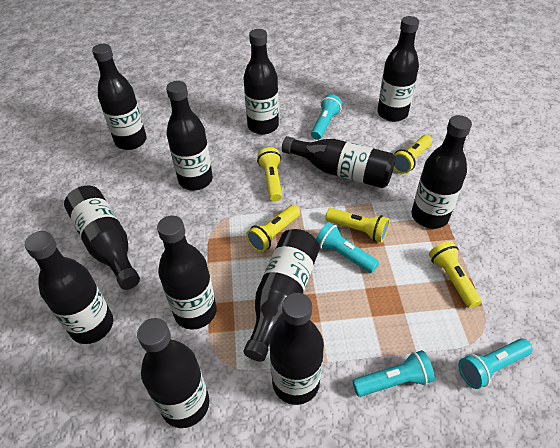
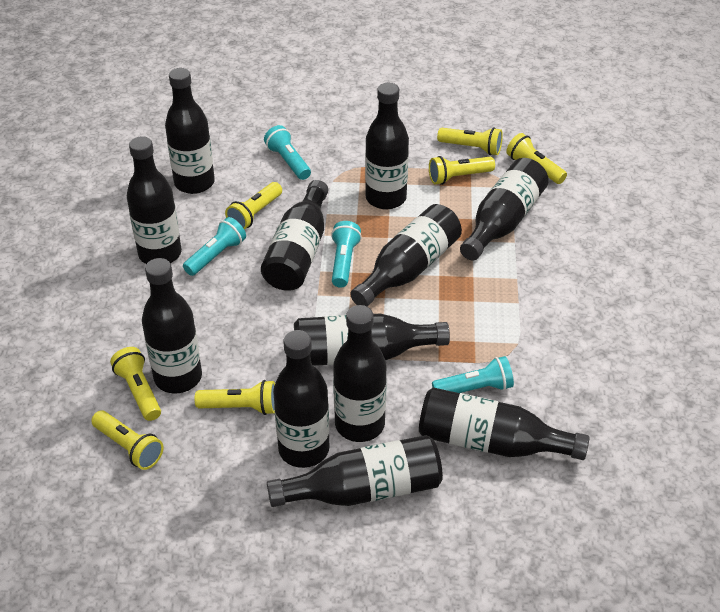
yellow flashlight: [246,205,300,252] [257,147,282,201] [325,208,389,243] [394,135,432,174] [429,241,482,308] = 5 -> [91,411,164,470] [110,347,161,421] [195,380,275,415] [225,182,282,230] [429,156,495,185] [437,127,503,155] [506,133,567,184] = 7

